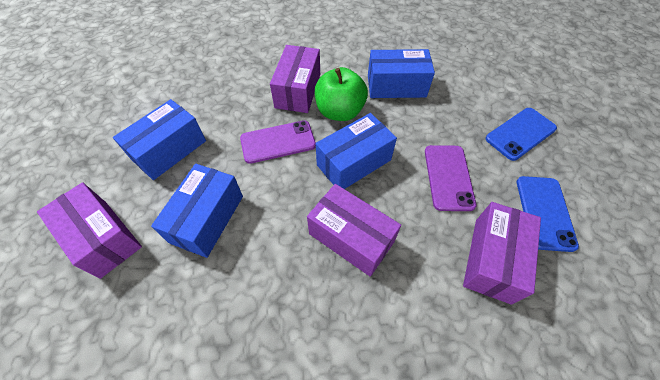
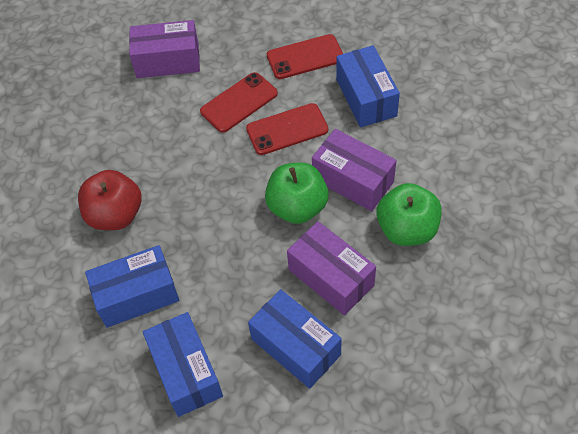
blue phone: [486,108,557,161] [517,176,579,252] = 2 -> none = 0
green apple: [315,67,368,121] = 1 -> [265,162,329,224] [377,183,442,246] = 2
purple box: [37,182,142,279] [270,45,320,113] [307,184,401,277] [463,202,541,305] = 4 -> [129,20,200,78] [287,221,376,316] [312,129,397,211] = 3
purple phone: [240,120,316,164] [425,145,476,211] = 2 -> none = 0
red apple: none = 0 -> [78,170,142,230] = 1
red phone: none = 0 -> [200,72,278,133] [246,103,329,155] [267,34,343,79] = 3

